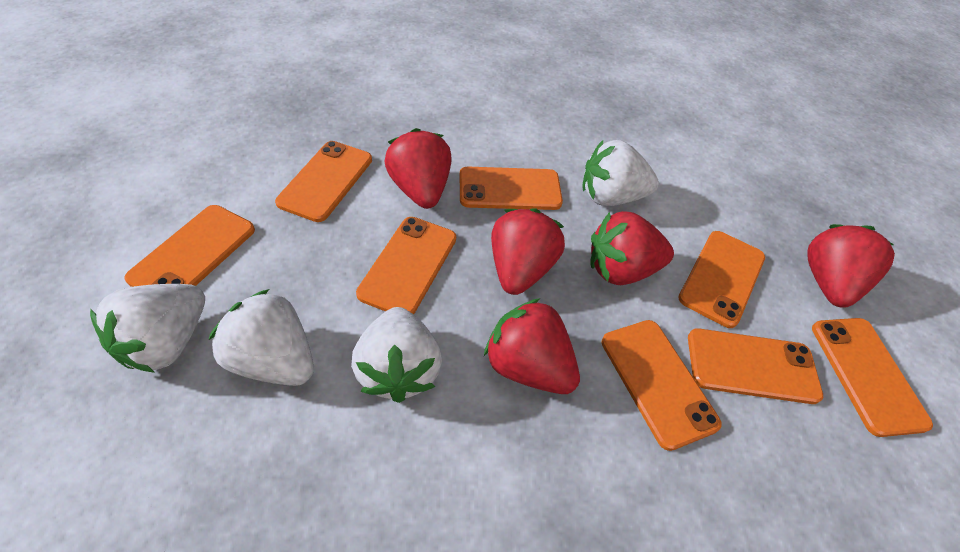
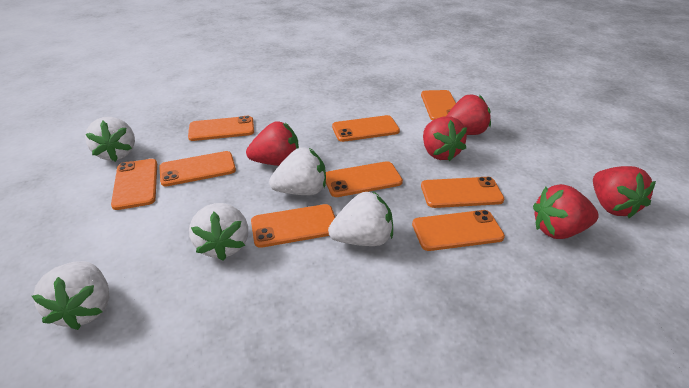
orange phone: [124,205,255,287] [275,141,372,222] [356,217,456,314] [460,167,563,210] [601,320,722,451] [678,231,765,328] [688,328,823,404] [812,318,933,437] = 8 -> [111,159,157,210] [159,151,236,187] [188,116,254,141] [251,204,335,248] [326,161,403,197] [332,115,400,142] [412,210,505,251] [421,90,456,121] [421,177,504,208] = 9
white strawberry: [90,284,205,373] [208,289,314,386] [351,307,442,403] [582,140,659,206] = 4 -> [32,261,109,330] [85,117,135,162] [189,203,248,261] [269,147,326,195] [328,192,393,246] = 5

